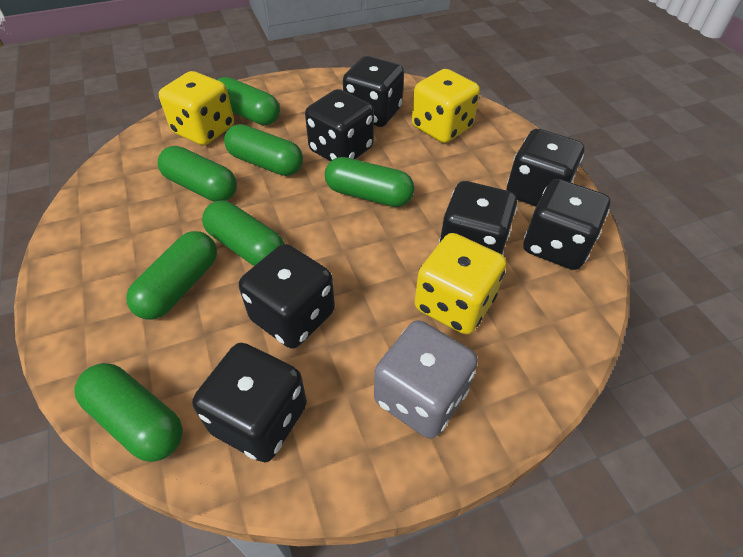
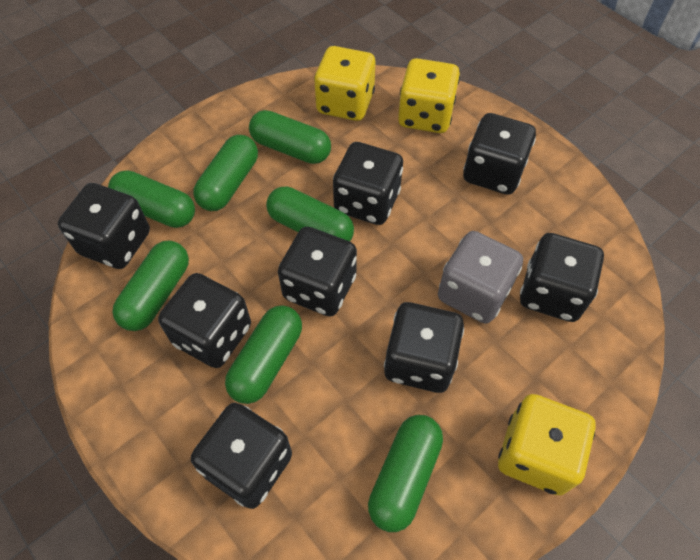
black dice: [192,343,307,462] [239,244,335,349] [305,89,374,161] [343,56,404,127] [439,181,517,255] [506,129,584,207] [524,179,610,270] = 7 -> [58,183,150,269] [158,273,251,368] [191,403,292,509] [278,227,357,316] [333,142,403,225] [384,302,464,393] [463,113,536,195] [520,233,604,322] = 8

